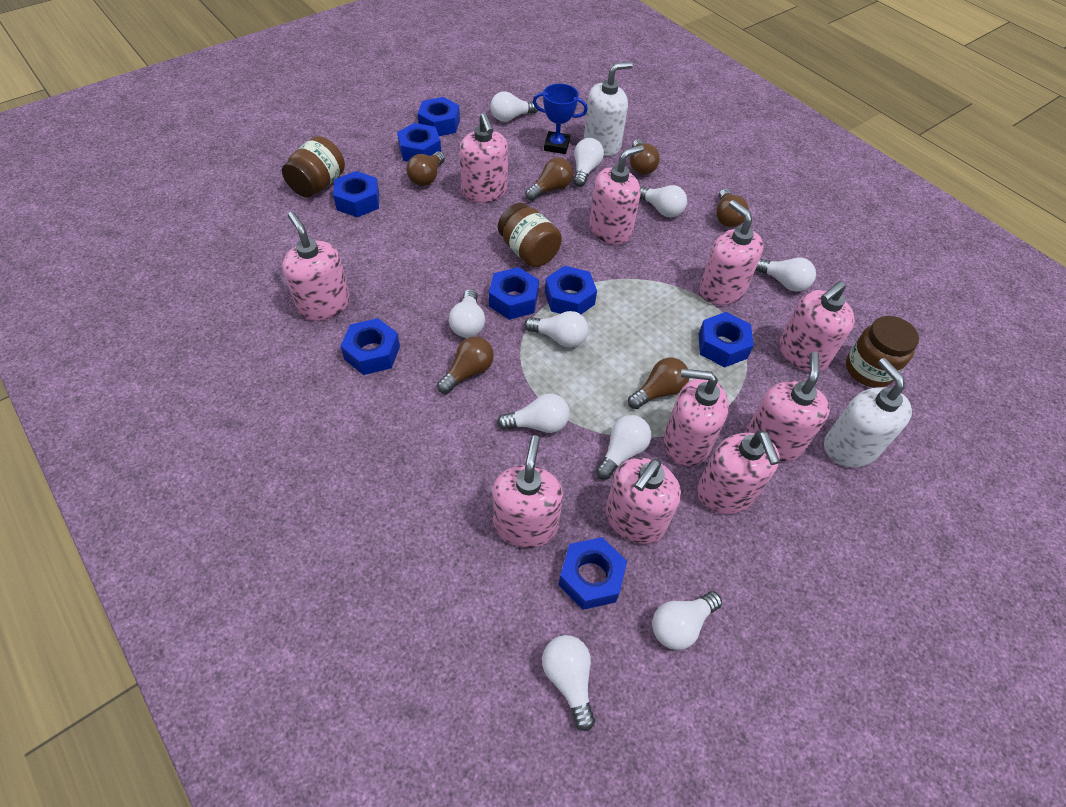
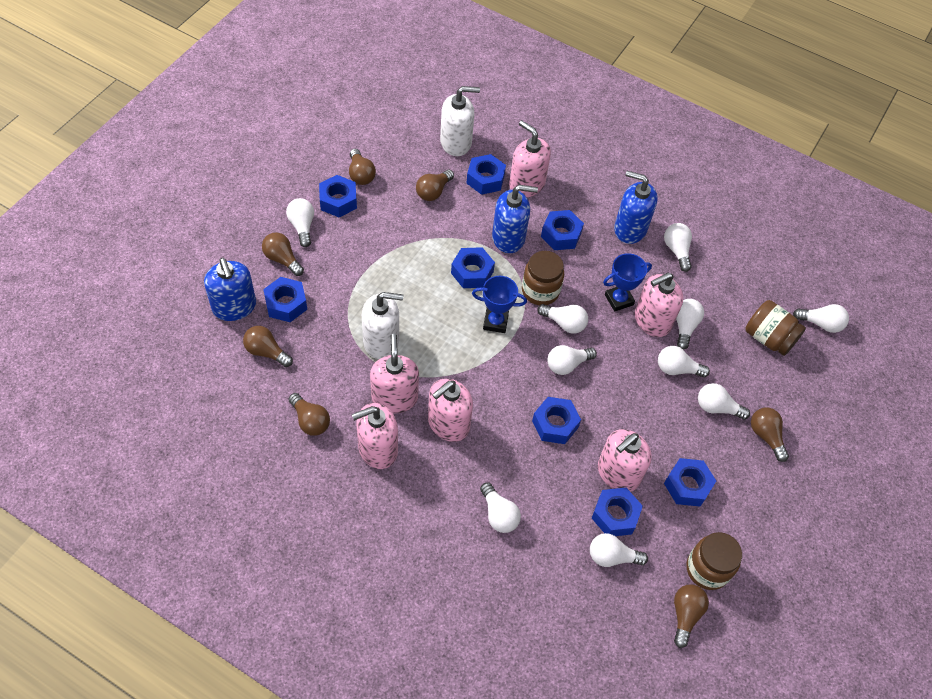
blue soap dispenser: none = 0 -> [204,258,256,321] [492,185,538,253] [614,171,658,244] = 3
blue trophy: [533,84,588,154] = 1 -> [472,276,527,333] [603,253,652,312] = 2
brown light bulb: [406,151,445,186] [437,336,494,394] [526,157,573,201] [628,358,689,409] [630,139,660,175] [716,188,749,228] = 6 -> [243,326,293,367] [262,232,304,276] [289,393,330,436] [349,149,376,185] [416,170,454,201] [674,584,709,648] [751,408,789,462] = 7
pink soap dispenser: [282,212,350,321] [459,113,508,203] [493,435,563,548] [589,145,644,245] [605,458,681,544] [664,369,729,467] [697,430,780,514] [699,200,764,305] [746,352,830,462] [779,281,855,372] = 10 -> [352,403,398,469] [370,334,419,414] [428,378,473,442] [509,120,551,197] [598,429,652,492] [635,272,683,337] = 6

